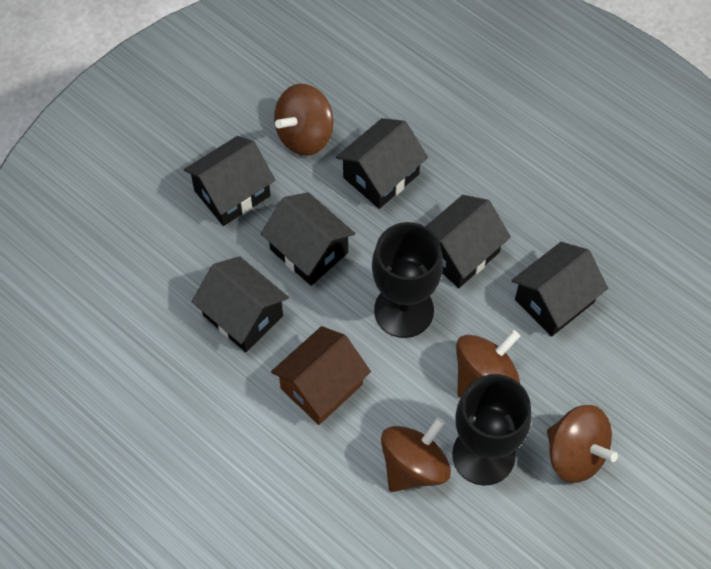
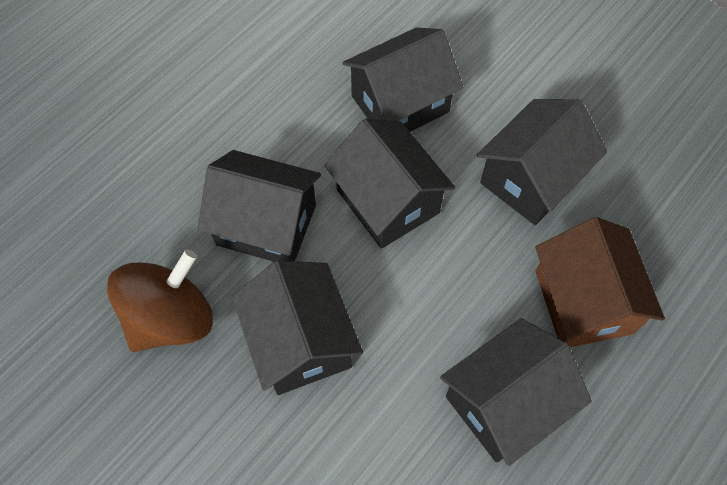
black goblet: [372,222,443,338] [452,374,532,485] = 2 -> none = 0
brown spinning top: [274,84,333,156] [381,417,451,492] [456,330,520,398] [547,405,618,483] = 4 -> [107,249,213,352] = 1

